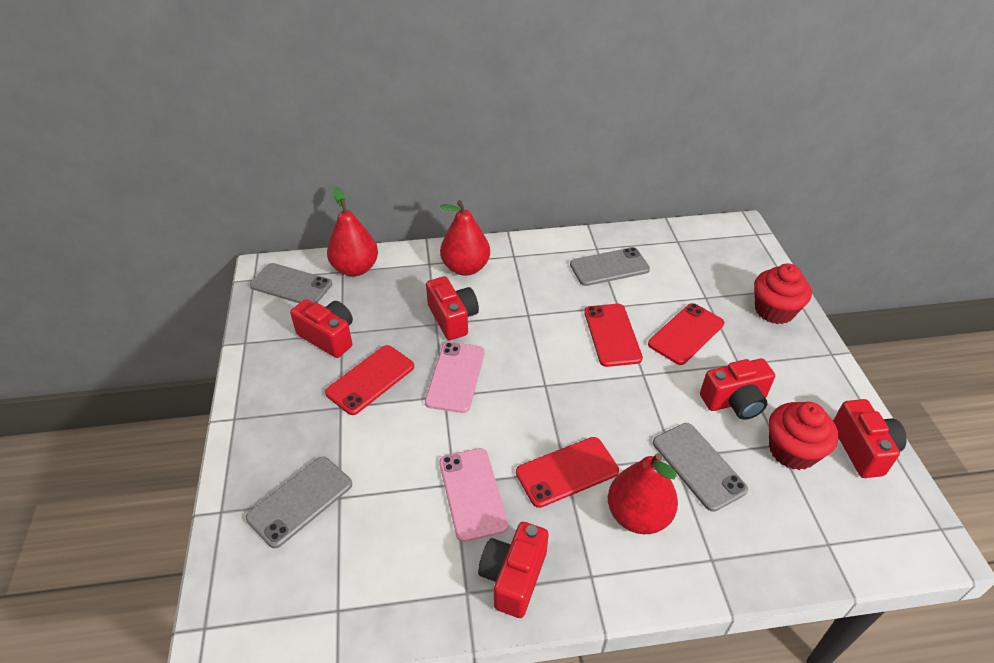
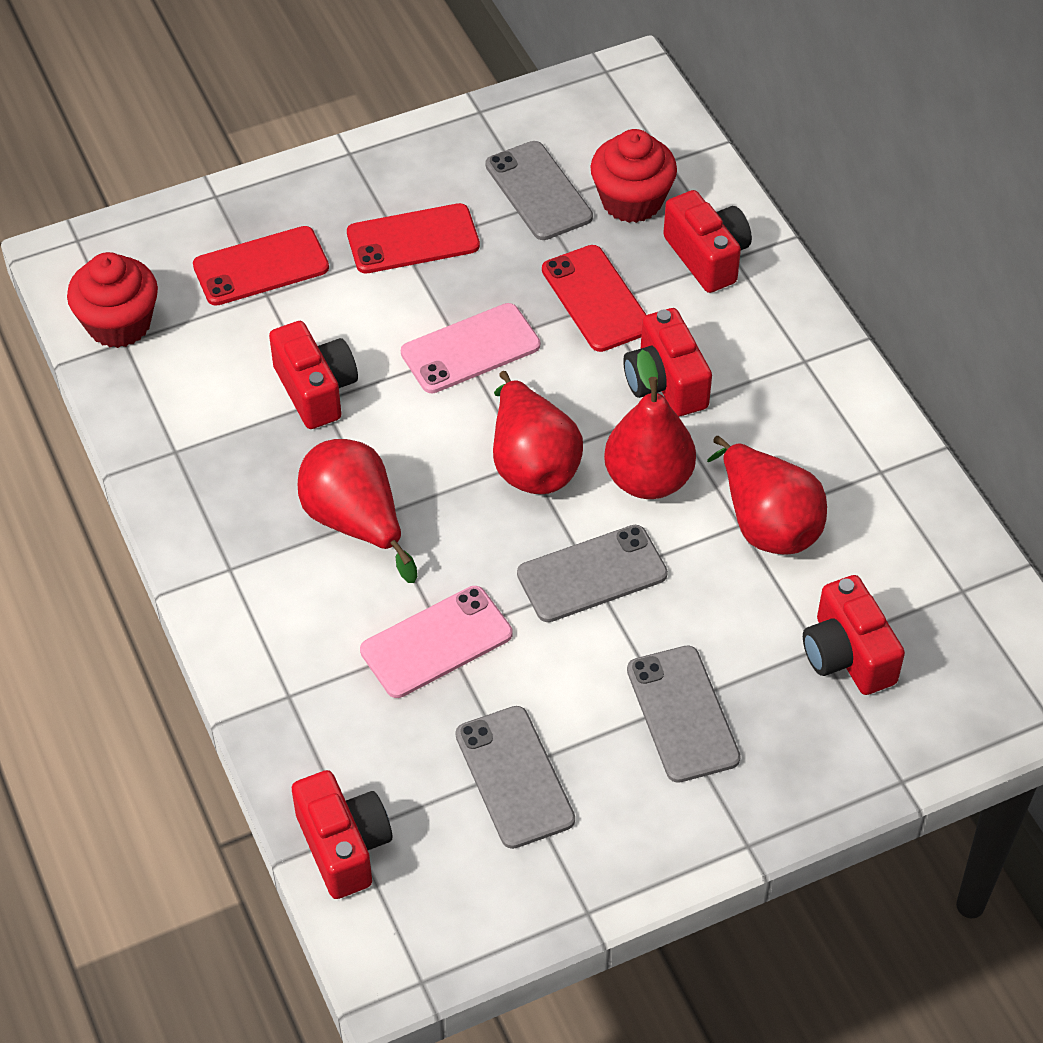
red pear: [327,187,378,276] [440,200,490,276] [608,453,678,534] = 3 -> [298,439,417,583] [493,371,583,494] [604,350,696,499] [707,436,827,554] = 4
red phone: [325,345,414,415] [516,437,619,508] [584,304,643,367] [648,303,724,365] = 4 -> [193,226,329,306] [347,203,480,273] [542,245,646,352] = 3

